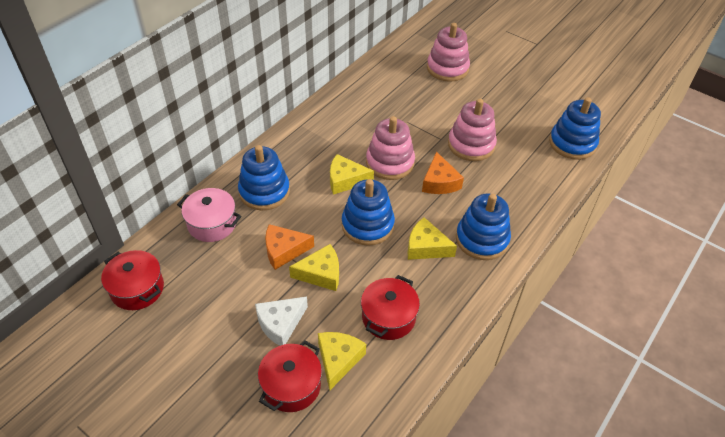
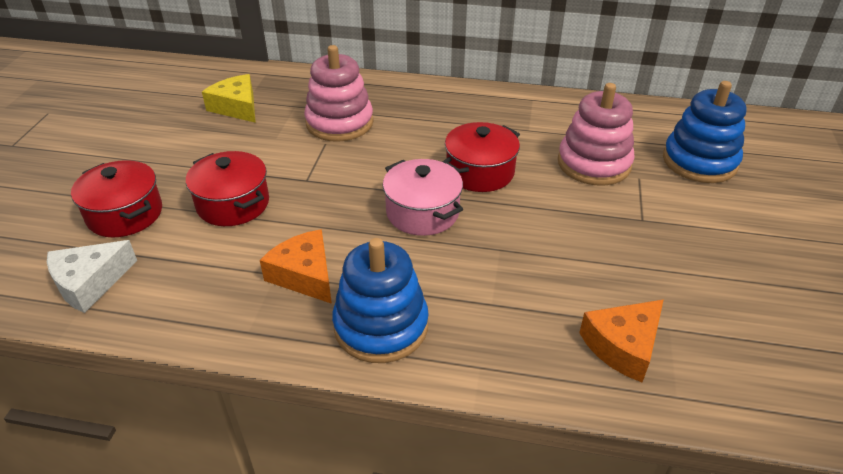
blue stacking toy: [238,145,290,210] [342,179,395,246] [456,194,511,260] [549,97,601,160] = 4 -> [332,238,429,363] [663,81,747,183] = 2
pink stacking toy: [366,116,415,180] [427,23,470,82] [448,99,497,161] = 3 -> [304,45,374,142] [558,83,635,186] = 2
yellow cheese: [289,244,339,291] [318,332,366,390] [330,154,374,195] [408,217,457,260] = 4 -> [202,74,256,123] = 1

